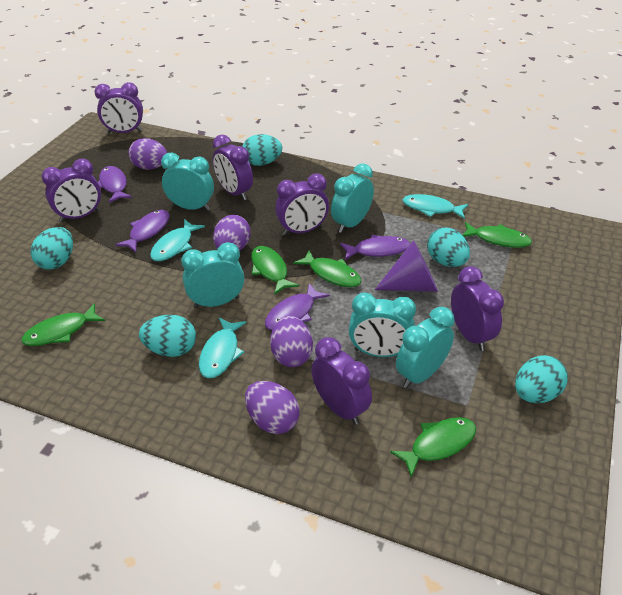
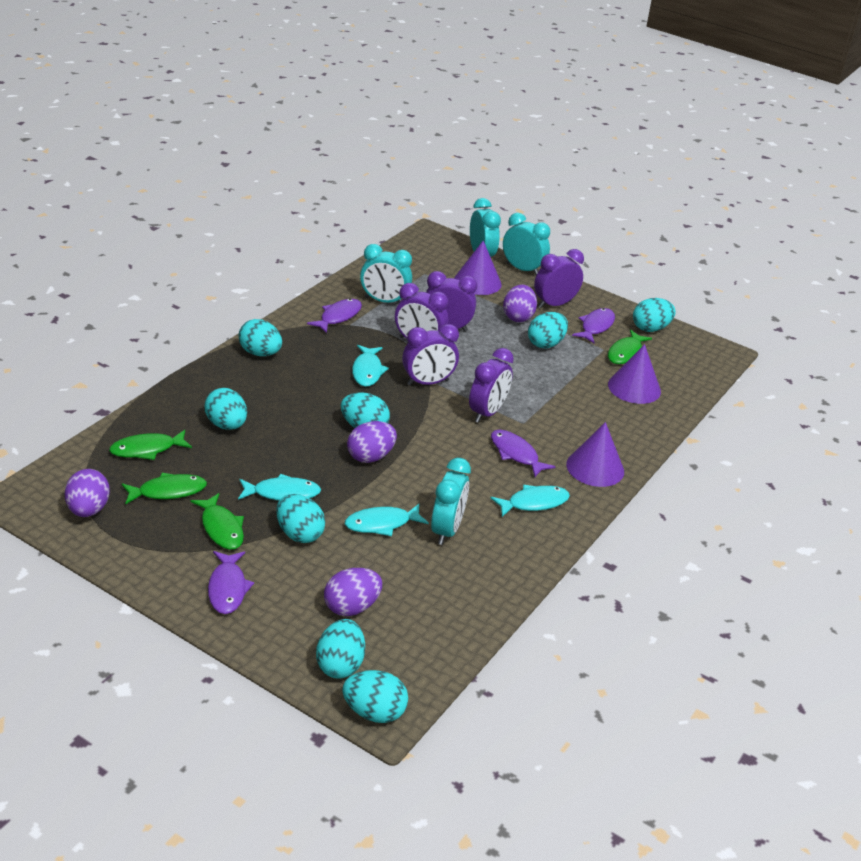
green fish: [21,303,105,346] [251,246,299,295] [293,250,361,287] [390,417,476,477] [462,222,532,248] = 5 -> [109,430,192,460] [122,473,207,505] [190,493,244,550] [608,330,652,364] = 4
purple clock: [42,159,101,222] [95,82,143,133] [213,135,253,200] [275,173,329,236] [311,337,372,425] [451,266,504,351] = 6 -> [395,283,448,339] [402,324,459,386] [426,271,477,332] [469,348,514,423] [534,249,584,308] = 5
purple cone: [375,240,438,292] = 1 -> [454,241,502,295] [566,422,624,487] [608,344,661,404] = 3
turquoise clock: [161,153,214,211] [181,242,244,308] [331,163,374,233] [349,292,416,357] [396,307,455,388] = 5 -> [360,244,412,303] [431,458,471,545] [470,198,501,257] [503,213,550,275] = 4
turquoise egg: [31,227,73,269] [139,315,196,357] [242,134,282,166] [427,228,470,267] [515,355,568,403] = 5 -> [204,388,247,430] [239,319,282,356] [276,494,325,543] [316,619,365,679] [341,392,390,428] [342,670,408,723] [528,312,568,348] [633,298,675,332] = 8
turquoise fish: [150,219,205,261] [199,317,246,378] [402,194,468,219] = 3 -> [238,474,321,500] [345,504,429,536] [352,345,389,387] [491,485,570,517] = 4

